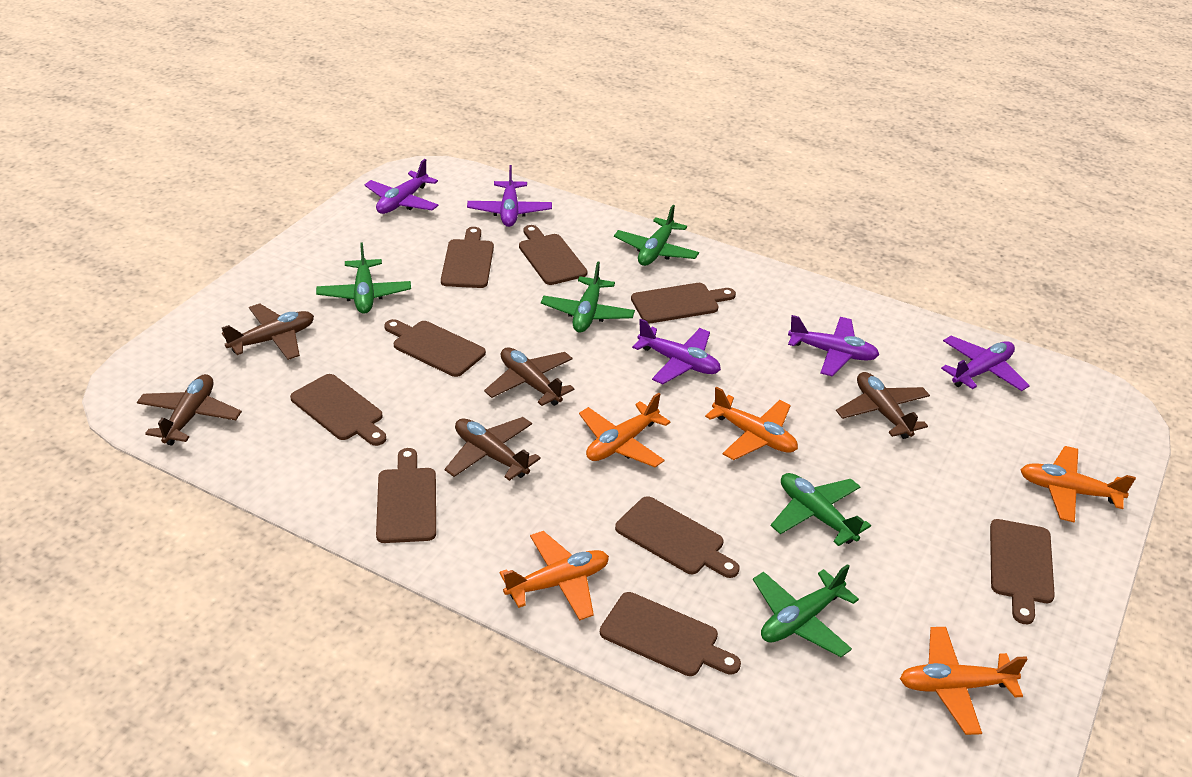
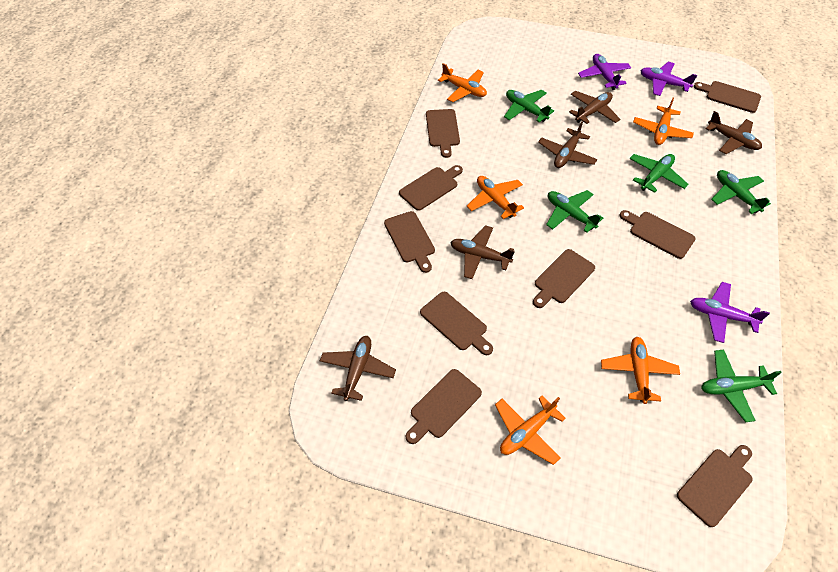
purple plane: [364,159,439,214] [467,165,552,227] [632,319,721,384] [788,315,879,377] [941,336,1030,391] = 5 -> [578,54,631,90] [640,62,697,96] [690,282,770,343] = 3

